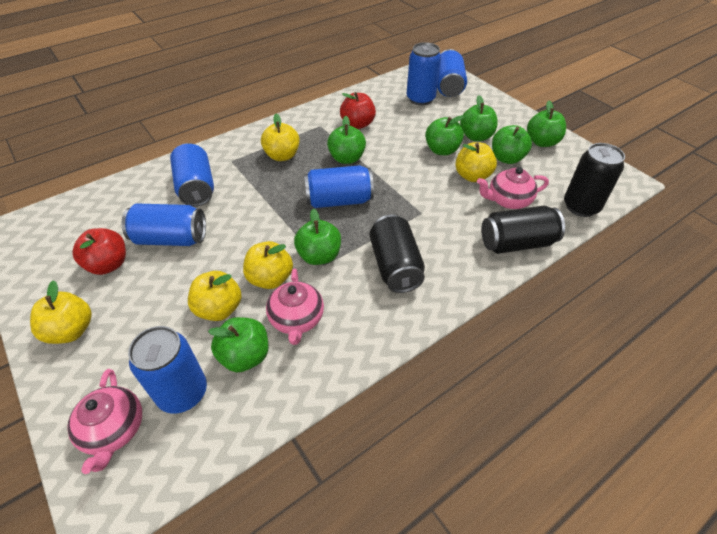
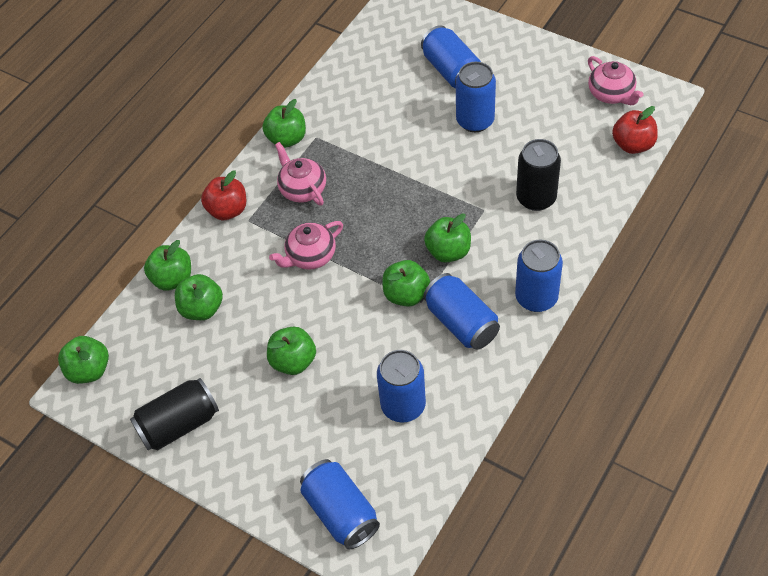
black can: [369,215,425,293] [481,206,565,254] [564,143,625,217] = 3 -> [130,378,219,450] [516,139,561,211] = 2
yellow apple: [30,280,92,344] [188,271,242,321] [243,241,293,289] [261,113,300,161] [455,142,497,182] = 5 -> none = 0

